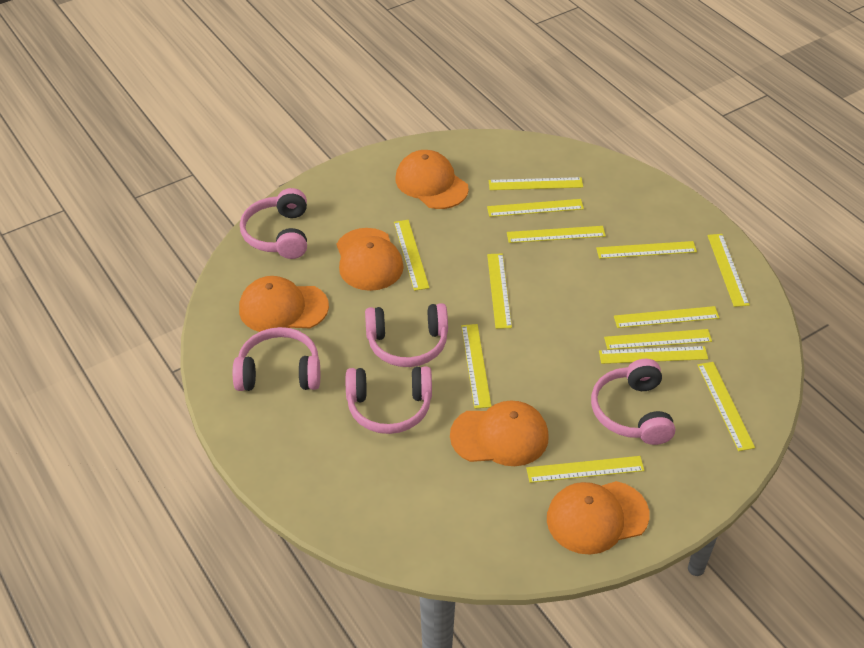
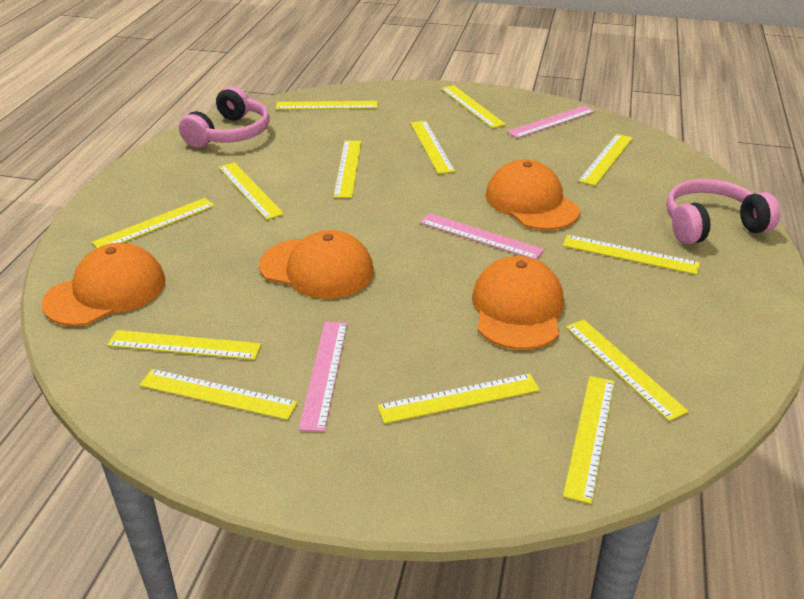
orange cap: [239,276,329,332] [336,228,404,291] [395,150,469,209] [450,400,549,466] [547,481,650,554] = 5 -> [42,243,165,326] [259,230,374,299] [472,256,564,350] [486,159,580,230] = 4
pink headphones: [233,327,320,391] [240,188,307,259] [346,366,432,434] [365,303,448,367] [591,359,675,445] = 5 -> [179,86,270,148] [666,179,780,244] = 2
pink ruler: none = 0 -> [298,322,347,432] [420,213,544,260] [506,105,595,138] = 3

